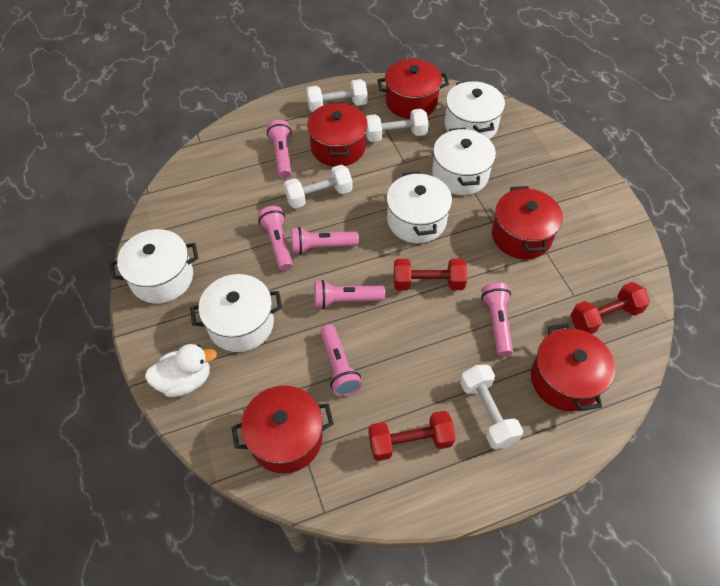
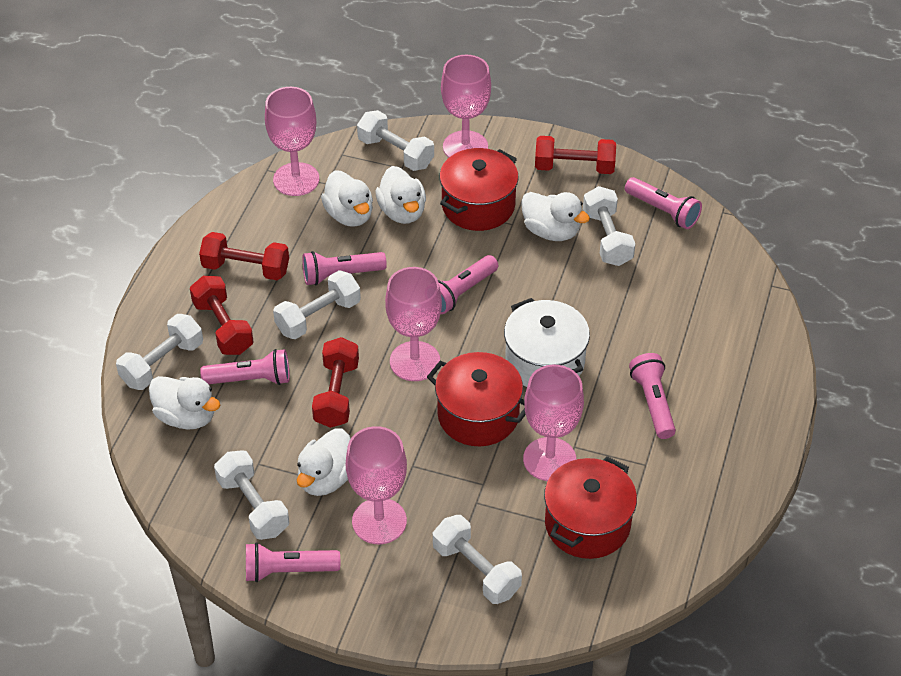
pink goblet: none = 0 -> [265,87,319,196] [346,426,407,544] [385,267,442,381] [441,55,491,158] [523,365,584,481] = 5
red dumbbell: [368,411,456,461] [394,258,467,290] [571,282,650,334] = 3 -> [190,276,254,355] [199,232,289,280] [312,337,359,428] [535,136,616,174] = 4
red pot: [231,386,334,473] [307,102,368,167] [377,59,449,119] [492,186,563,259] [531,323,615,411] = 5 -> [427,352,526,446] [439,148,519,231] [544,456,637,559] = 3
white duck: [145,344,217,397] = 1 -> [149,376,220,430] [297,429,351,496] [321,170,373,227] [376,166,426,224] [521,192,590,241] = 5
white dumbbell: [284,165,352,208] [306,79,368,112] [366,109,428,142] [460,365,523,449] = 4 -> [116,314,203,390] [214,450,289,540] [273,270,361,339] [357,110,434,171] [433,515,522,604] [583,186,635,266] = 6
white pot: [110,229,198,303] [190,274,282,352] [386,171,452,243] [432,128,496,195] [445,80,505,139] = 5 -> [504,298,590,387] = 1

